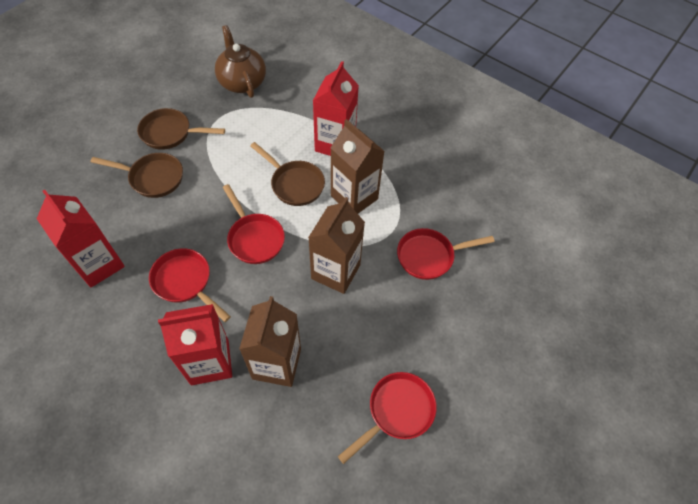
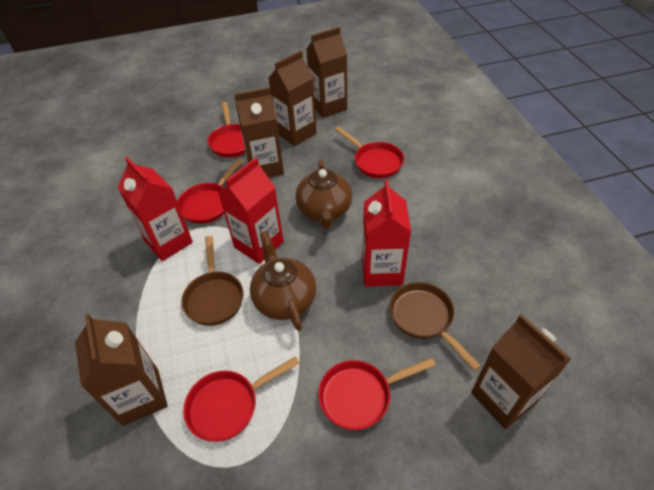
brown carton: [239,296,301,387] [308,197,365,294] [331,119,385,214] = 3 -> [75,314,168,426] [234,87,284,178] [269,51,317,146] [306,27,347,118] [471,314,571,429] = 5
brown pan: [90,153,183,198] [137,108,225,150] [250,142,325,206] = 3 -> [181,236,243,326] [390,282,481,371] = 2
brown teapot: [215,25,266,98] = 1 -> [250,231,316,331] [295,160,352,228] = 2
red pan: [149,248,231,322] [223,184,285,264] [338,372,437,464] [397,228,495,280] = 4 -> [177,159,243,224] [183,356,300,442] [208,102,246,157] [318,357,436,430] [335,127,404,178] = 5

